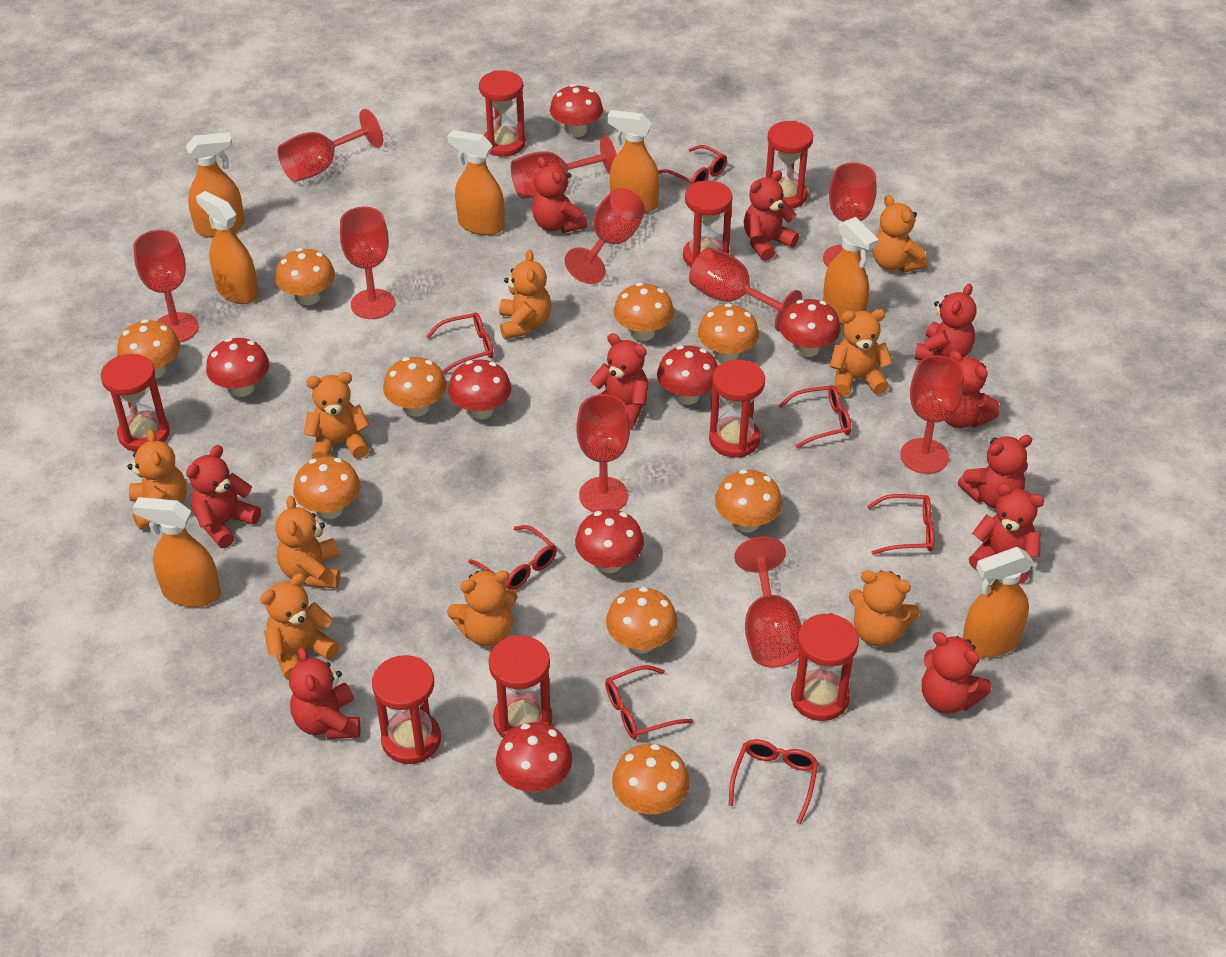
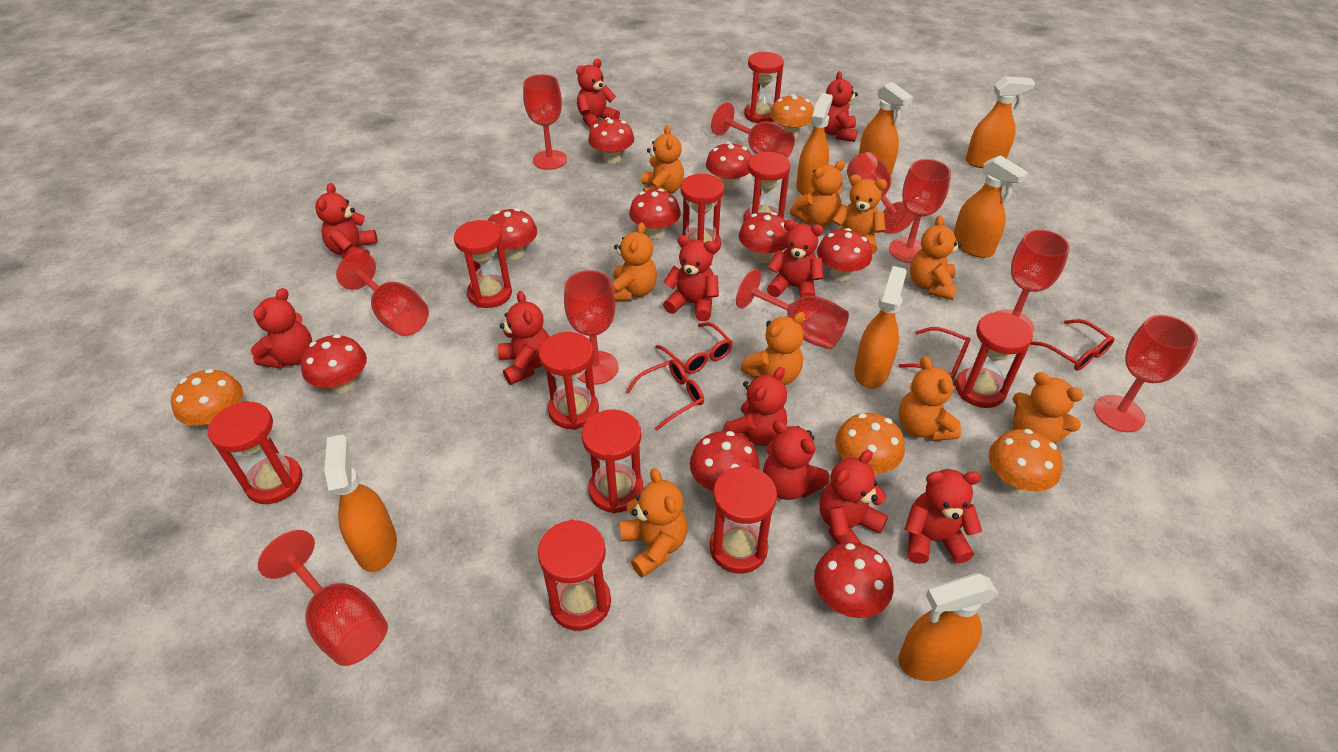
orange mushroom: [117,319,180,379] [275,248,335,305] [293,456,361,519] [383,357,446,417] [606,587,678,654] [612,744,690,814] [614,283,674,341] [698,303,759,362] [715,469,782,533] = 9 -> [171,369,243,426] [770,94,814,138] [835,413,905,473] [989,429,1063,493] = 4
red glasses: [426,312,494,374] [468,525,557,590] [605,665,693,739] [658,145,727,185] [729,739,819,825] [778,385,851,448] [867,494,935,555] = 7 -> [626,360,704,430] [656,322,733,374] [898,327,971,378] [1031,319,1114,371] = 4
red hourglass: [101,354,170,451] [372,655,441,764] [479,70,526,157] [488,635,552,738] [683,181,733,267] [709,359,765,458] [766,121,813,209] [791,613,859,721] = 8 -> [208,401,303,504] [454,220,512,308] [538,519,611,631] [539,332,599,430] [582,409,643,513] [680,174,724,255] [710,466,777,574] [743,152,790,222] [744,52,784,123] [956,311,1033,408] = 10
red mushroom: [206,338,269,397] [448,359,511,419] [496,722,572,792] [550,84,603,137] [575,509,644,573] [657,345,718,405] [779,299,841,357] = 7 -> [301,334,367,393] [487,208,537,260] [588,117,634,164] [629,189,681,239] [690,431,760,491] [706,142,752,190] [739,212,788,263] [814,542,894,618] [817,228,872,281] = 9
red teddy bear: [186,445,261,548] [289,647,360,739] [532,157,587,233] [590,333,648,429] [744,170,799,261] [914,284,977,360] [922,632,992,714] [945,351,999,428] [958,435,1032,509] [969,483,1045,584] = 10 -> [251,288,312,368] [315,183,378,259] [498,291,549,385] [576,59,620,129] [663,235,719,321] [722,367,787,446] [763,420,830,500] [767,219,824,298] [820,450,888,545] [825,71,858,142] [905,469,982,564] = 11

